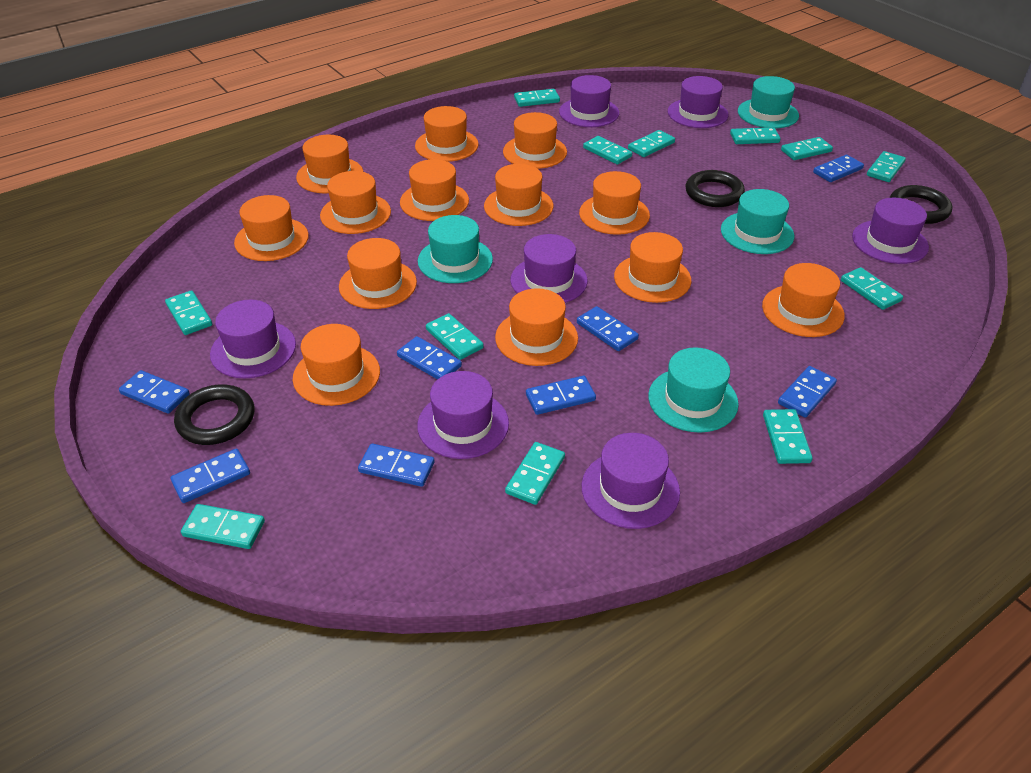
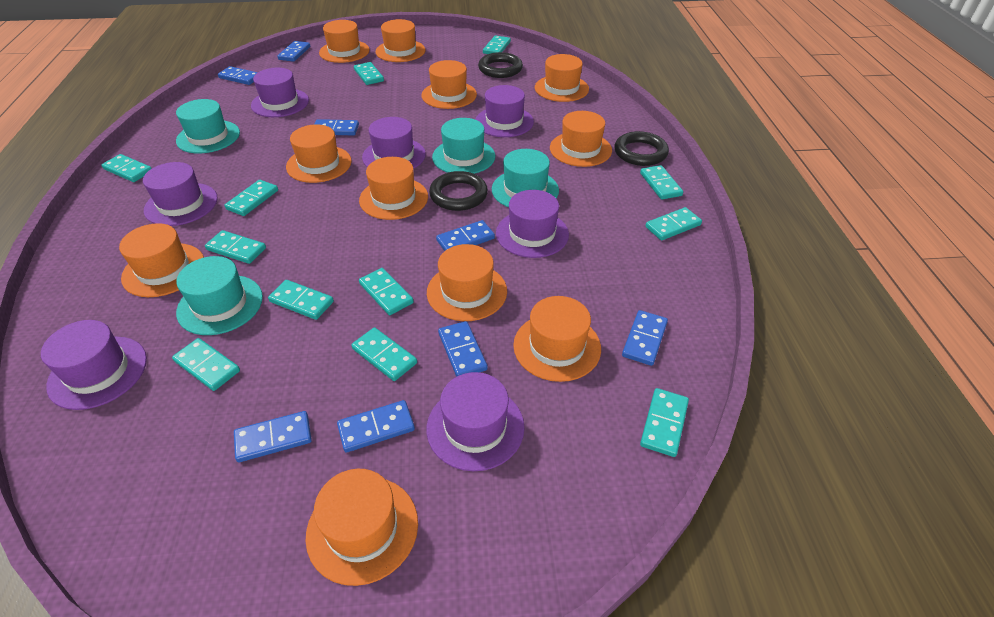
orange hat: [234,195,309,261] [293,324,380,406] [296,135,364,194] [320,171,391,234] [339,238,417,309] [400,159,469,221] [415,106,479,162] [484,164,553,226] [495,288,578,366] [503,112,567,169] [579,171,650,235] [614,232,691,303] [762,263,845,337] = 13 -> [119,223,204,297] [286,124,352,183] [306,469,418,586] [319,20,370,63] [359,157,428,220] [376,19,425,62] [421,60,477,109] [427,244,507,321] [513,296,601,382] [535,54,589,102] [550,111,612,167] = 11

